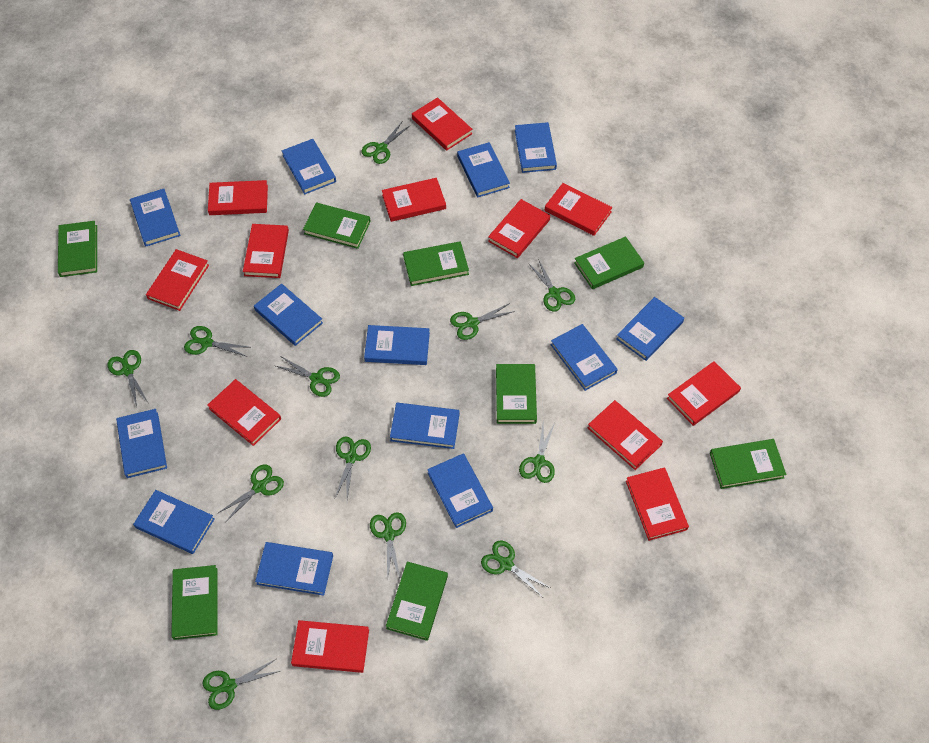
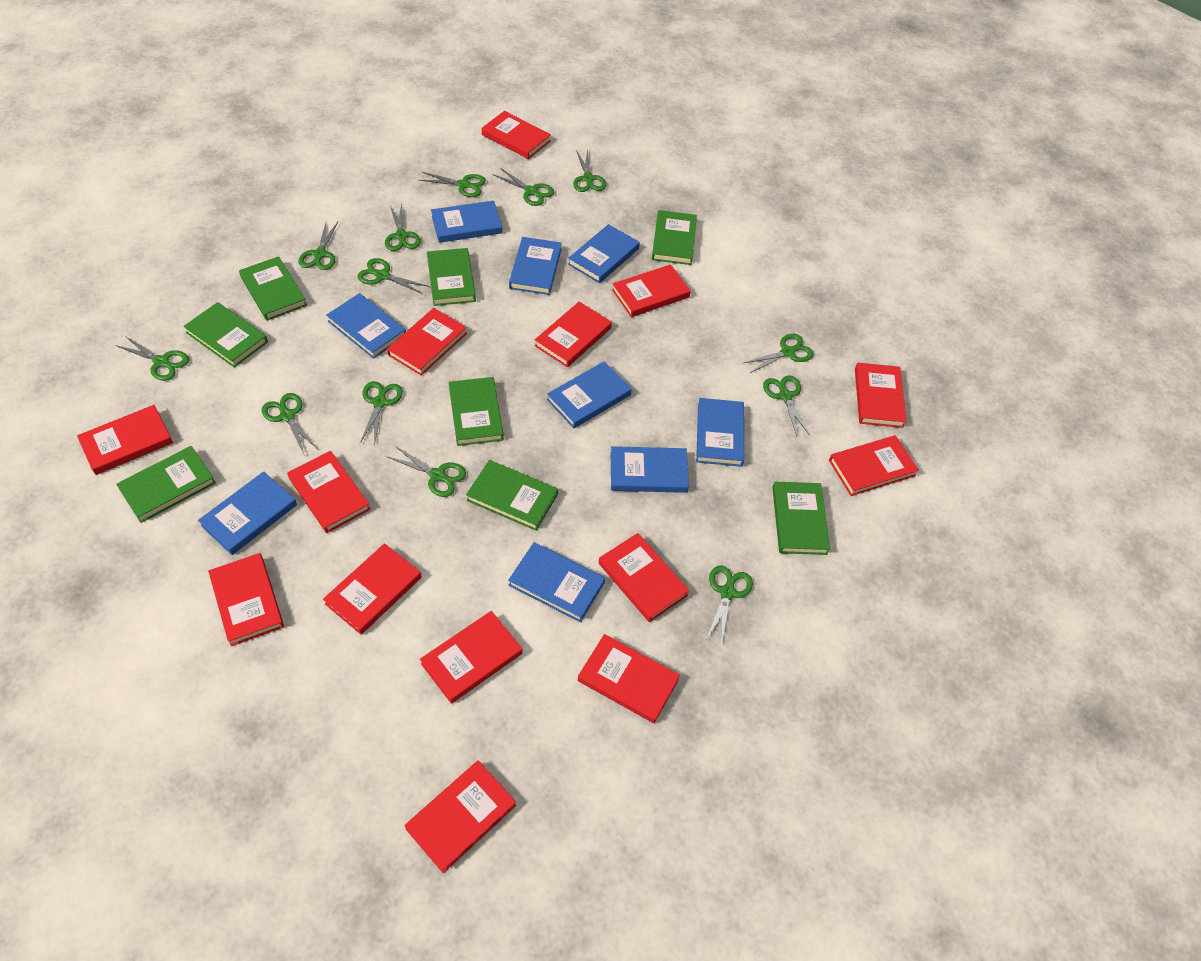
blue book: [116,409,167,478] [130,189,181,246] [133,490,214,554] [254,283,323,346] [255,542,333,596] [282,139,336,194] [364,325,430,365] [390,403,460,449] [427,453,493,528] [457,142,510,198] [515,122,557,173] [550,324,618,391] [616,297,684,361] = 13 -> [198,471,297,555] [326,293,406,359] [431,201,503,243] [508,542,605,622] [509,237,562,295] [547,362,632,428] [568,224,640,283] [611,446,689,493] [696,398,744,467] = 9
green scissors: [107,350,148,407] [184,326,248,357] [202,659,280,710] [217,464,284,522] [276,357,340,397] [335,436,371,499] [361,122,411,164] [370,512,406,581] [450,303,515,340] [481,540,550,597] [519,423,555,483] [528,259,575,312] = 12 -> [116,336,189,381] [262,393,317,454] [298,222,338,270] [357,258,429,294] [360,381,403,446] [385,203,421,251] [386,446,466,497] [419,172,486,197] [493,168,554,206] [573,149,606,192] [706,565,753,646] [744,334,814,373] [763,375,810,436] = 13
red book: [146,249,209,311] [207,379,281,446] [208,180,268,215] [243,224,289,278] [291,620,369,673] [382,178,446,222] [412,97,472,151] [488,199,550,258] [544,183,612,236] [588,400,663,470] [626,467,689,541] [667,361,741,426] = 12 -> [77,405,173,475] [208,553,284,646] [287,451,370,533] [323,543,422,634] [387,308,467,376] [405,761,516,873] [420,611,523,704] [482,111,551,159] [535,302,612,367] [578,634,680,723] [599,533,689,622] [612,264,691,317] [829,435,919,496] [855,363,907,428] = 14

